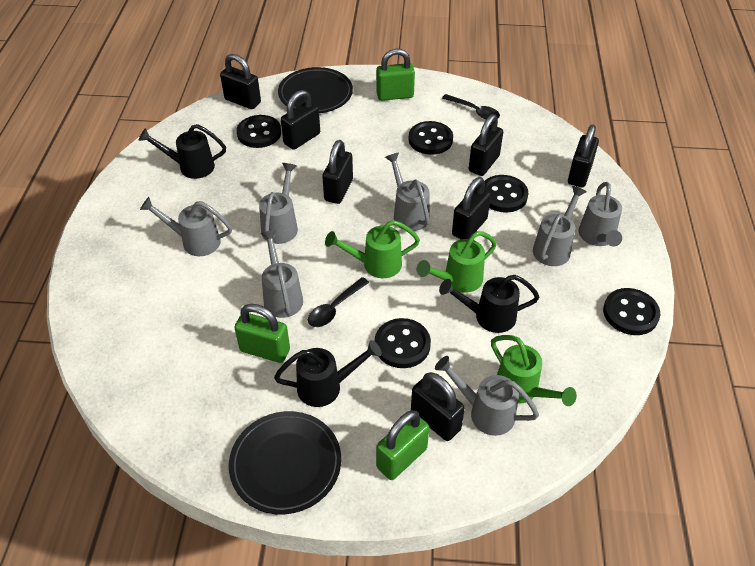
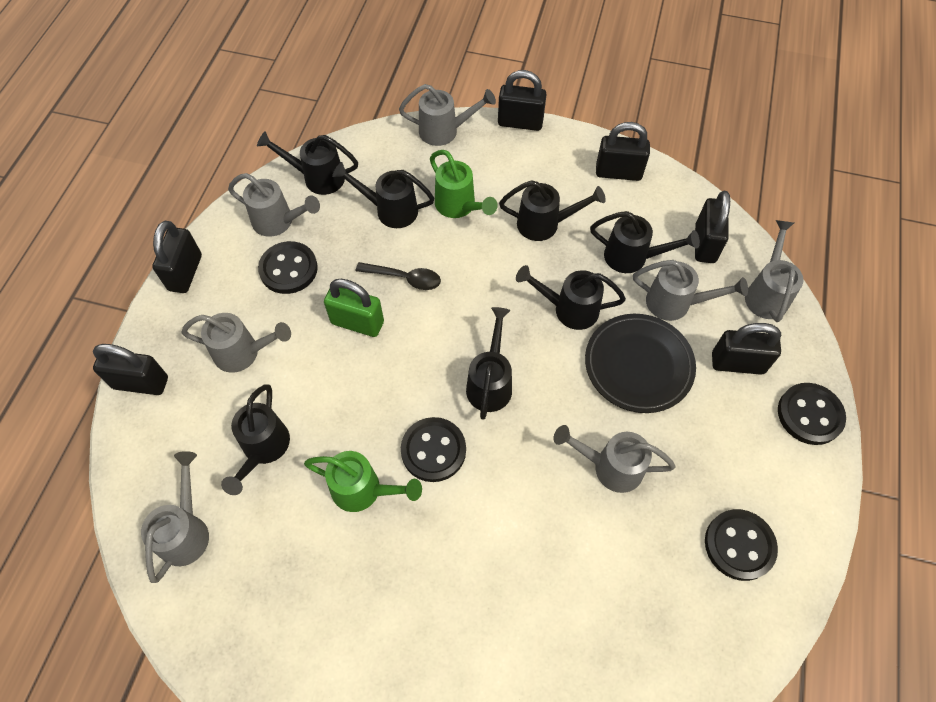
black button: [237,115,281,148] [375,318,431,368] [409,121,453,155] [484,175,529,213] [603,288,660,335] = 5 -> [258,241,318,294] [401,417,466,482] [705,509,778,581] [778,383,846,445] = 4
black padlock: [220,54,261,109] [281,90,320,150] [322,140,353,204] [411,372,465,441] [452,177,491,239] [469,114,503,176] [568,124,599,187] = 7 -> [93,344,168,395] [152,221,202,293] [498,70,547,131] [596,122,650,181] [695,191,730,263] [712,323,781,375] = 6
black plate: [229,411,341,514] [278,67,353,113] = 2 -> [585,314,696,413] = 1
black spoon: [308,277,369,327] [442,94,500,119] = 2 -> [356,262,441,290] = 1
black watering can: [139,124,226,179] [274,340,382,407] [439,275,539,333] = 3 -> [221,384,290,495] [257,131,358,195] [332,162,435,228] [466,307,512,420] [499,180,606,241] [516,265,626,330] [590,211,700,273] = 7
green padlock: [234,304,290,363] [376,49,415,101] [376,410,429,480] = 3 -> [324,279,384,337] = 1
green watering can: [325,220,420,278] [417,231,497,293] [491,335,577,406] = 3 -> [304,451,422,512] [430,150,498,218] = 2

